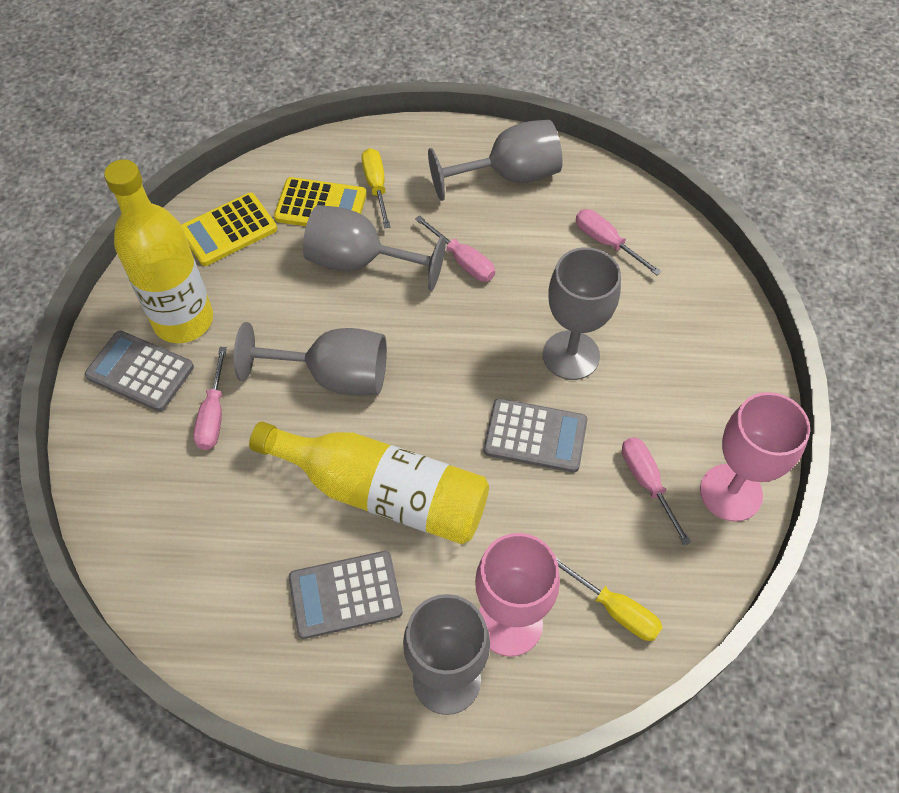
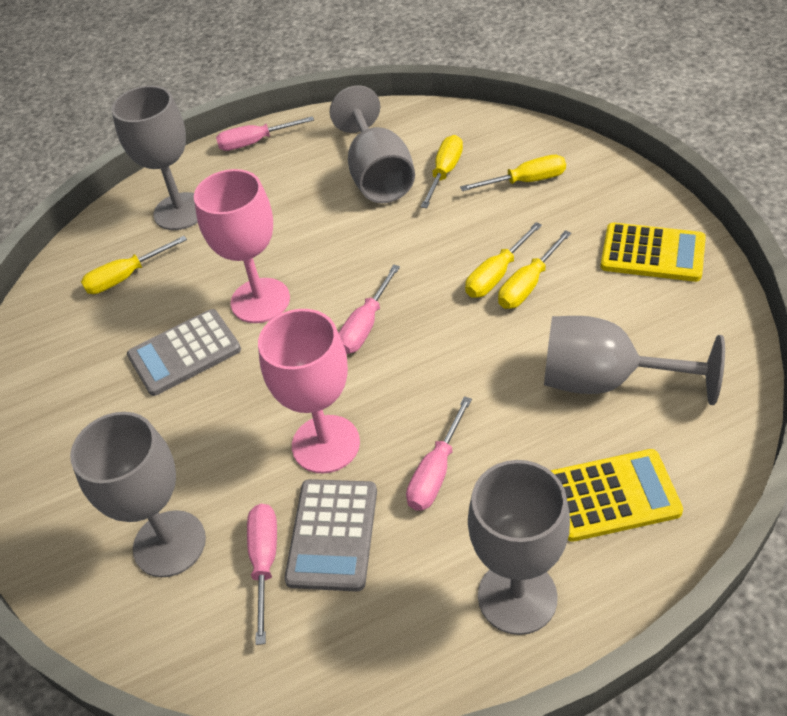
grey calculator: [85,331,194,412] [289,551,402,639] [484,398,587,473] = 3 -> [127,309,241,396] [284,479,377,592] = 2
yellow bottle: [104,159,213,343] [249,422,489,544] = 2 -> none = 0
yellow screwdriver: [362,148,391,228] [556,558,663,641] = 2 -> [81,236,187,294] [421,135,463,208] [460,155,566,191] [465,222,542,298] [498,230,571,309] = 5

